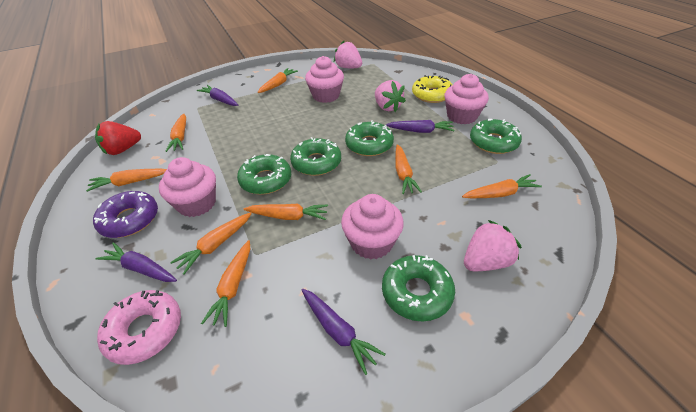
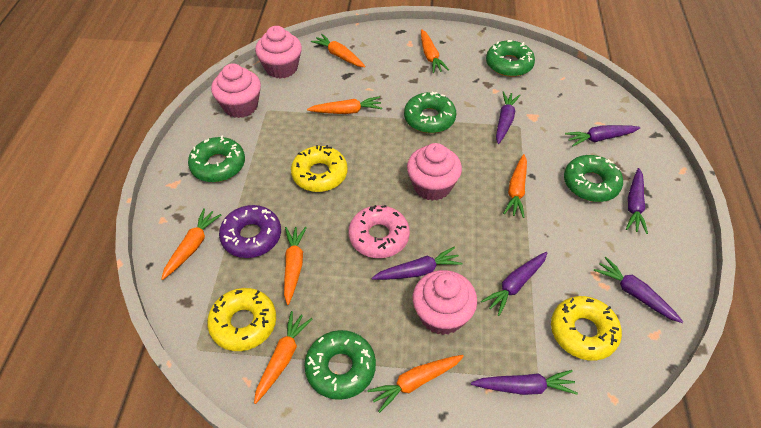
pink strawberry: [334,41,362,68] [375,80,406,112] [464,220,522,271] = 3 -> none = 0
purple carrot: [95,242,177,282] [196,85,238,106] [302,289,386,375] [386,120,454,133] = 4 -> [372,247,463,280] [471,370,578,395] [481,252,547,316] [496,91,520,144] [565,125,640,147] [594,257,683,323] [626,168,648,234] = 7
red strawberry: [95,121,141,155] = 1 -> none = 0
yellow donut: [412,75,453,103] = 1 -> [207,288,276,351] [291,145,348,192] [551,296,622,361] = 3

